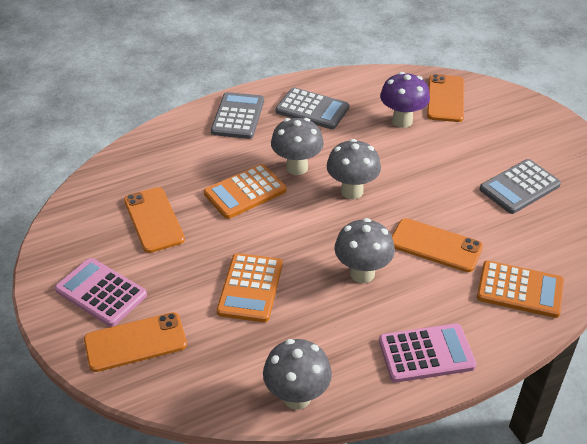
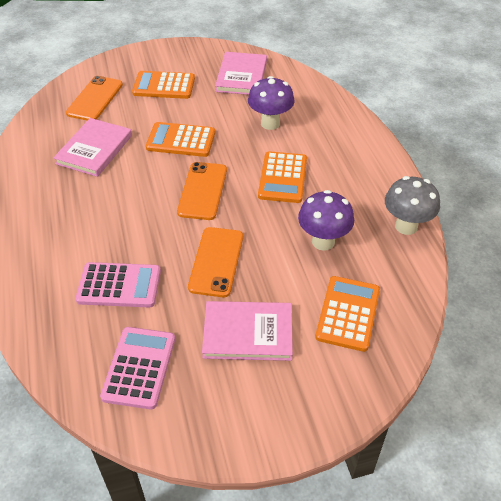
grey calculator: [211,92,264,139] [276,88,349,129] [480,159,561,214] = 3 -> none = 0
grey mushroom: [263,339,332,410] [271,118,324,175] [327,139,381,199] [335,218,395,283] = 4 -> [385,176,440,235] = 1
orange calculator: [204,164,286,219] [217,253,283,322] [477,261,564,318] = 3 -> [132,71,195,99] [146,122,215,157] [258,151,307,203] [315,276,380,352] = 4
orange phone: [84,312,187,372] [124,187,185,253] [392,218,483,272] [427,74,464,122] = 4 -> [66,76,123,121] [177,162,227,220] [188,227,243,297] = 3
pink book: none = 0 -> [53,118,132,177] [202,301,293,361] [215,52,267,95] = 3
purple mushroom: [380,72,430,128] = 1 -> [248,76,295,130] [298,190,354,251] = 2

